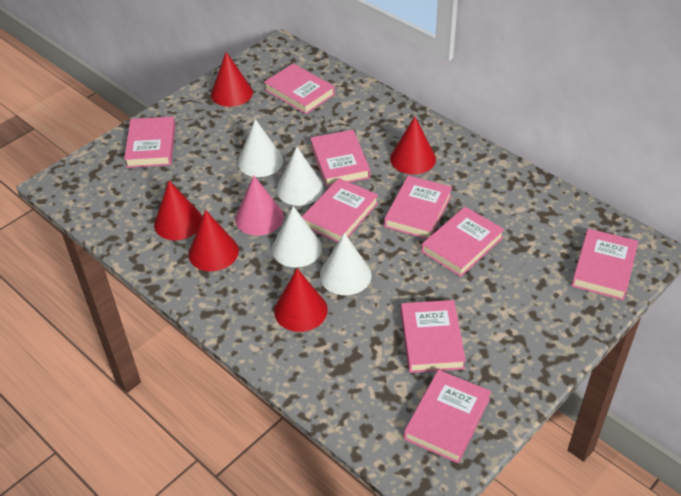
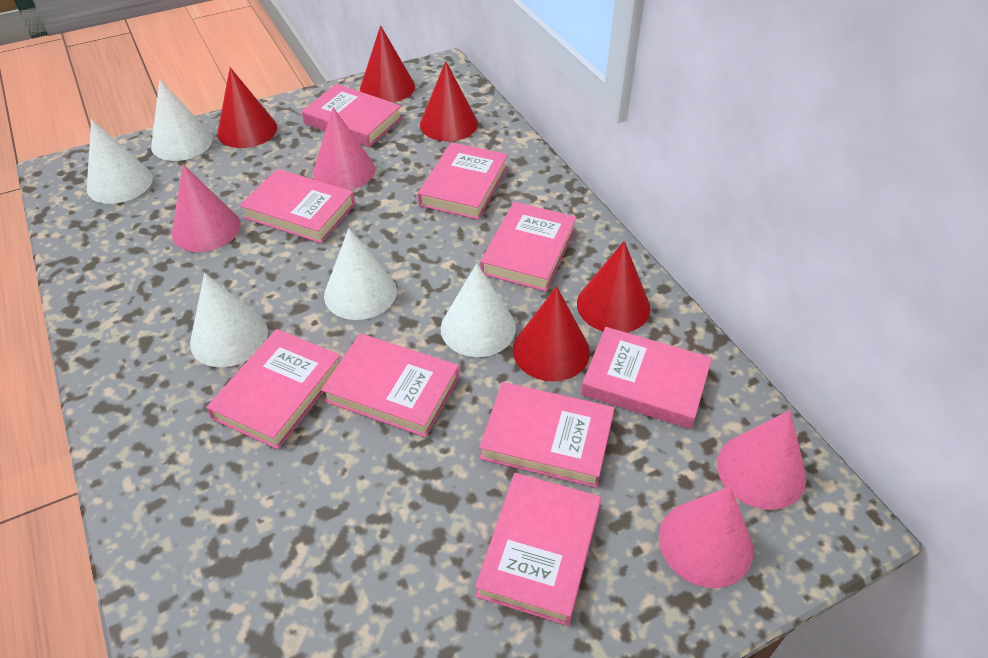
pink cone: [235,176,284,236] = 1 -> [172,164,241,252] [313,107,375,190] [659,486,753,588] [717,410,806,510] = 4
white cone: [238,119,283,177] [272,206,322,267] [277,147,324,206] [320,233,372,295] = 4 -> [87,119,153,204] [151,79,213,161] [190,273,268,367] [324,228,397,320] [441,263,516,357] = 5

